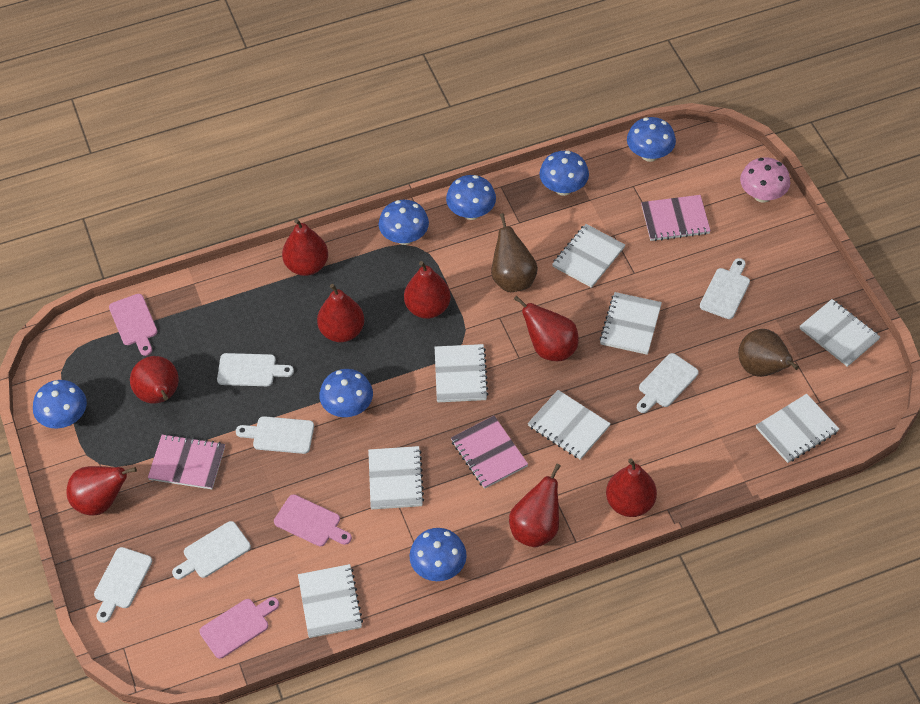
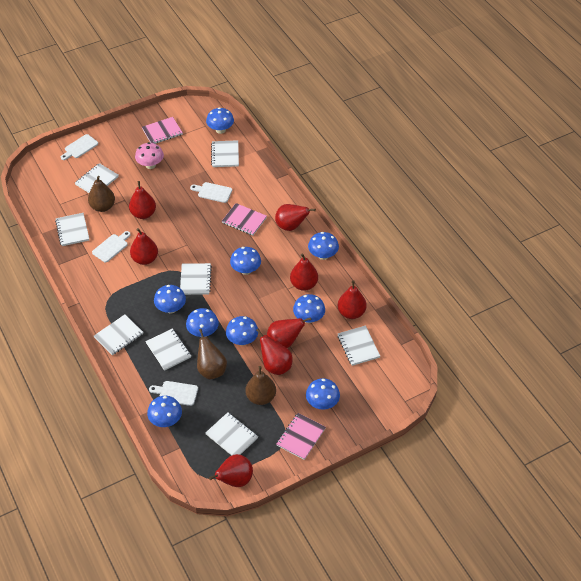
blue mushroom: [33,380,87,428] [319,369,373,417] [379,200,429,245] [409,528,467,581] [446,175,496,220] [539,151,589,196] [627,117,676,162] = 7 -> [147,396,182,427] [154,285,186,313] [186,308,219,337] [206,107,234,134] [226,316,258,345] [230,247,261,275] [293,294,325,323] [306,378,340,410] [308,232,339,260] = 9
brown pear: [491,213,538,292] [738,329,799,377] = 2 -> [88,176,115,212] [197,329,227,379] [245,366,276,405] = 3
pink cutting board: [109,294,157,356] [199,597,279,659] [274,494,352,546] = 3 -> none = 0
white cutting board: [94,547,152,623] [172,521,251,579] [217,353,294,386] [236,416,314,454] [637,353,699,413] [700,258,750,319] = 6 -> [61,134,98,160] [92,231,131,263] [149,381,198,406] [190,182,232,203] = 4

